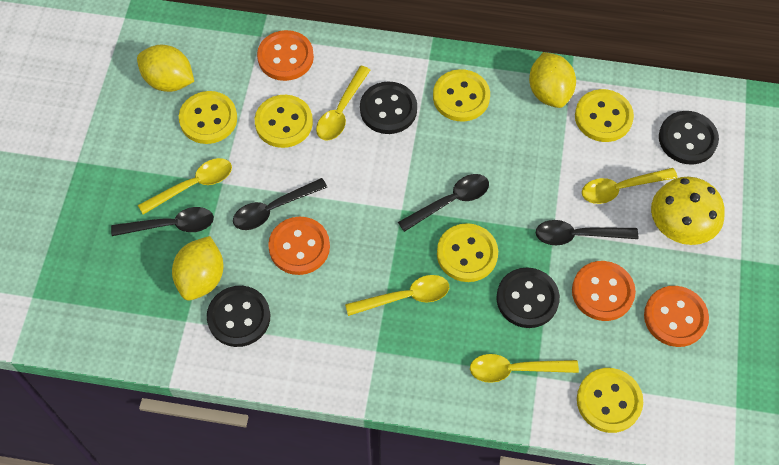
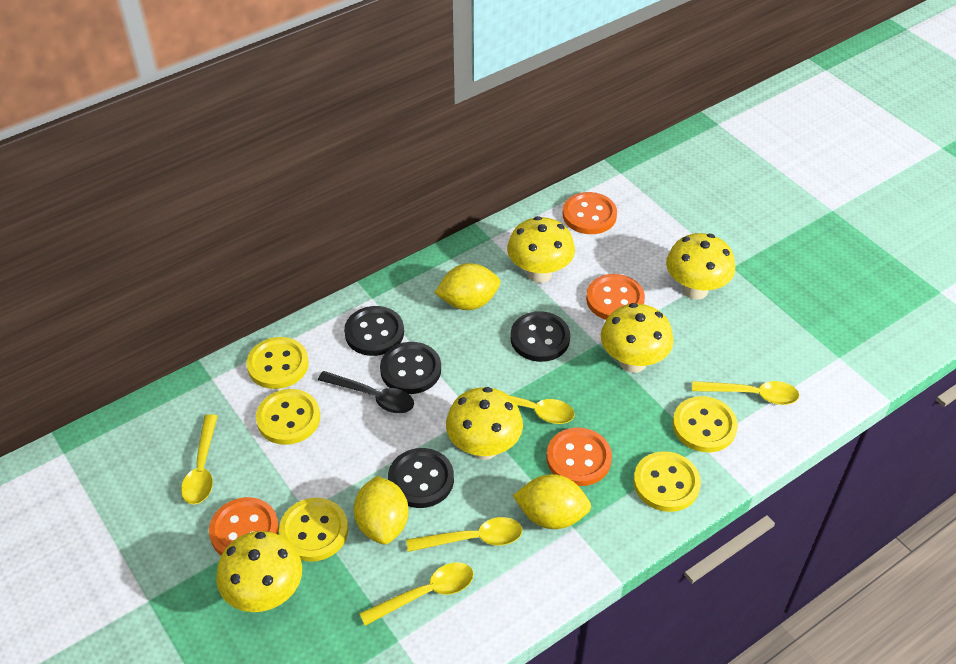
black spoon: [111,207,214,236] [233,178,327,230] [398,174,489,232] [536,220,638,245] = 4 -> [318,371,414,413] = 1
yellow button: [179,91,237,144] [255,95,313,148] [433,69,490,121] [437,223,498,282] [575,89,634,142] [577,368,643,433] = 6 -> [246,337,309,389] [256,389,320,445] [279,498,348,562] [633,451,701,512] [672,396,738,452] = 5
yellow mushroom: [651,177,725,245] = 1 -> [216,531,302,612] [446,387,523,460] [507,216,575,283] [601,303,674,373] [666,233,735,300] = 5

